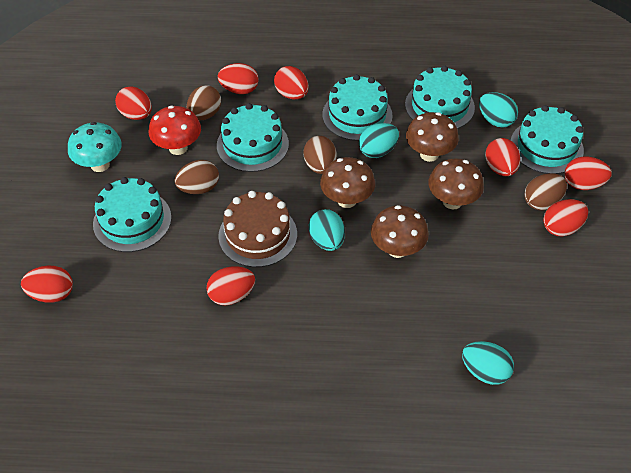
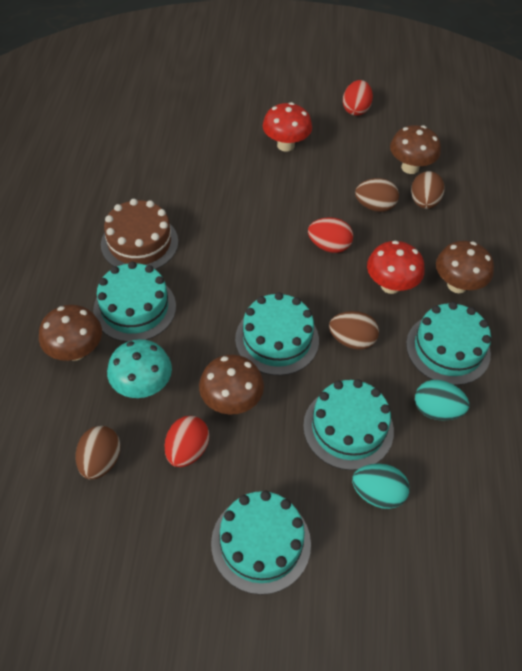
red egg: [21,265,73,303] [115,86,152,120] [206,266,255,305] [218,63,258,94] [274,66,309,100] [485,138,520,176] [543,199,588,236] [565,157,612,190] = 8 -> [165,416,209,467] [308,217,353,253] [343,80,373,116] = 3
red mushroom: [149,106,201,155] = 1 -> [263,102,312,152] [367,241,425,294] = 2
turquoise egg: [309,209,345,251] [359,123,399,158] [462,341,514,385] [479,92,518,127] = 4 -> [352,464,410,509] [415,380,469,421] = 2

